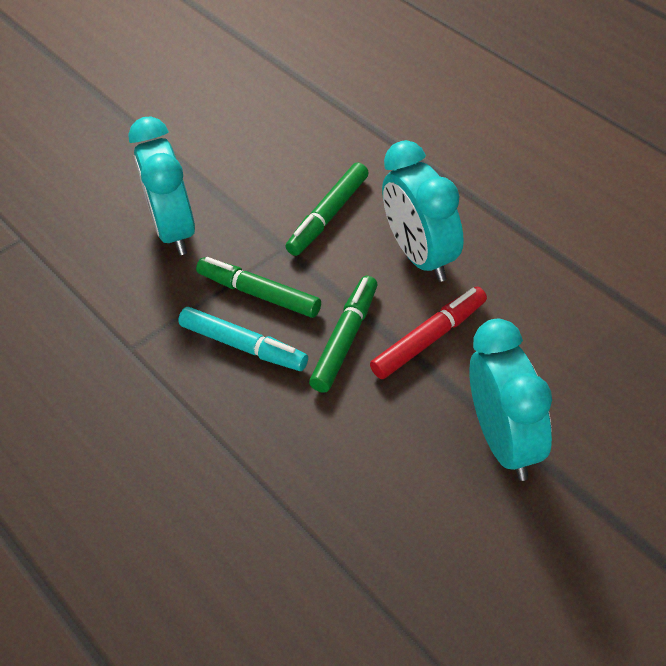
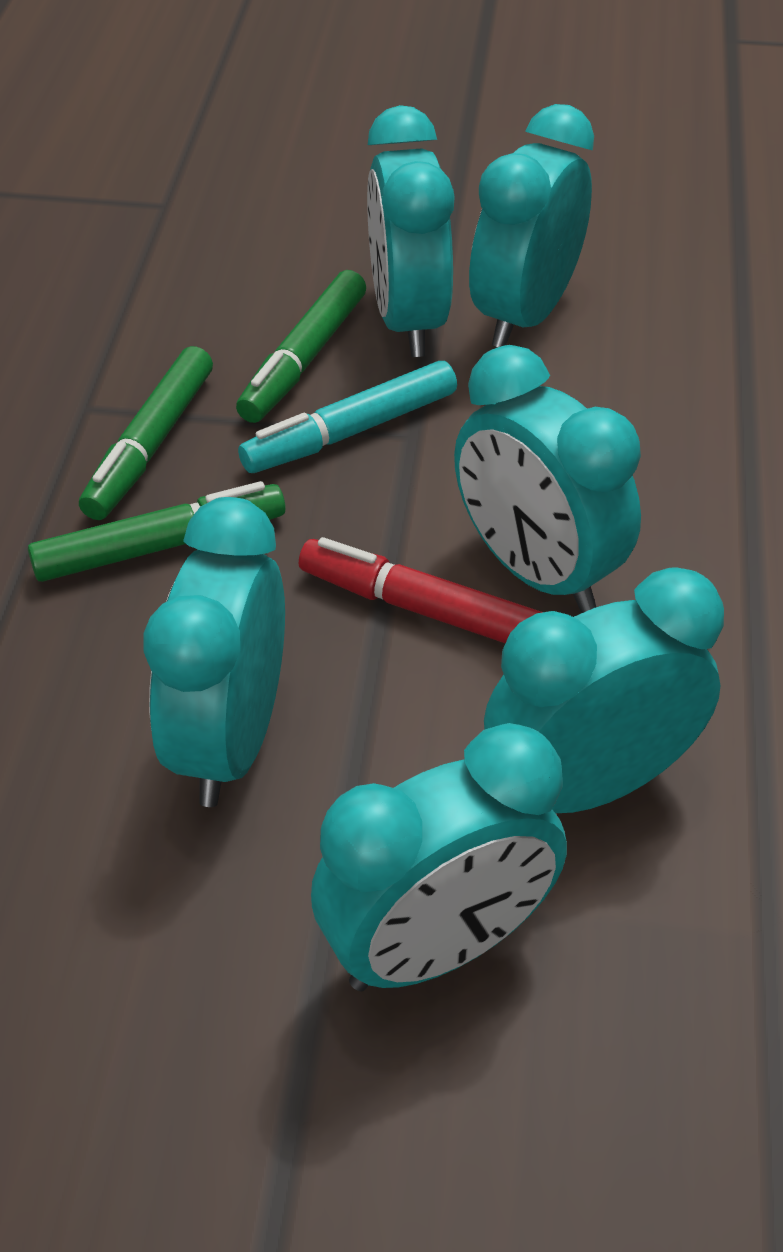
turquoise clock: [128,116,195,255] [382,140,464,282] [469,319,552,481] = 3 -> [143,497,285,807] [311,723,567,991] [367,105,455,357] [454,345,641,613] [469,104,594,347] [484,567,724,813] = 6

